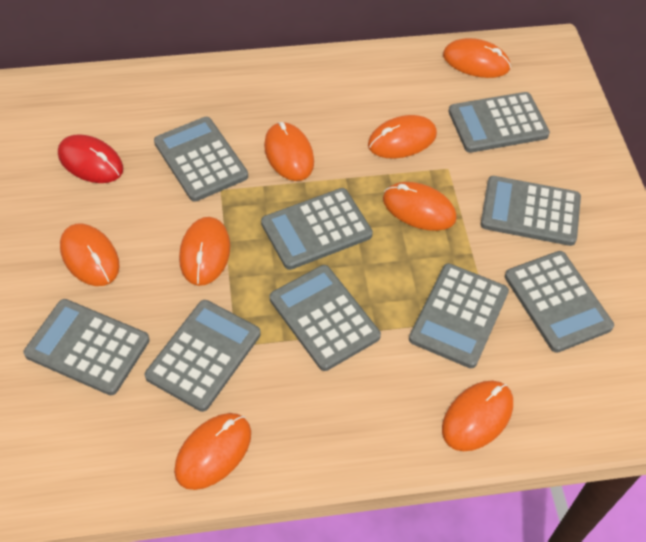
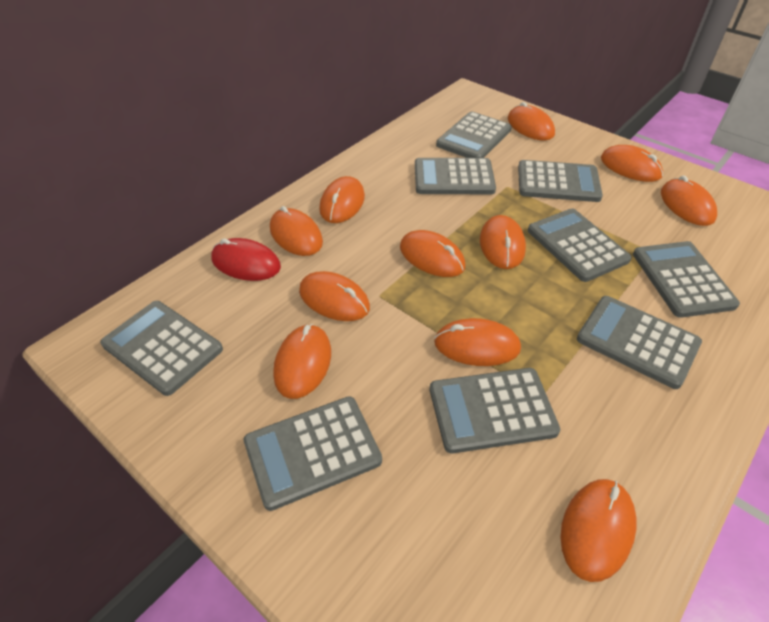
orange mouse: [60,224,120,286] [174,413,251,490] [179,217,230,286] [264,122,314,181] [368,115,437,158] [383,182,457,231] [442,381,513,451] [443,38,511,78] = 8 -> [270,206,323,256] [273,324,331,399] [299,271,370,321] [319,176,365,223] [400,230,465,277] [434,318,521,366] [480,215,526,269] [508,102,555,140] [560,479,636,582] [601,145,663,182] [661,176,717,226] = 11

